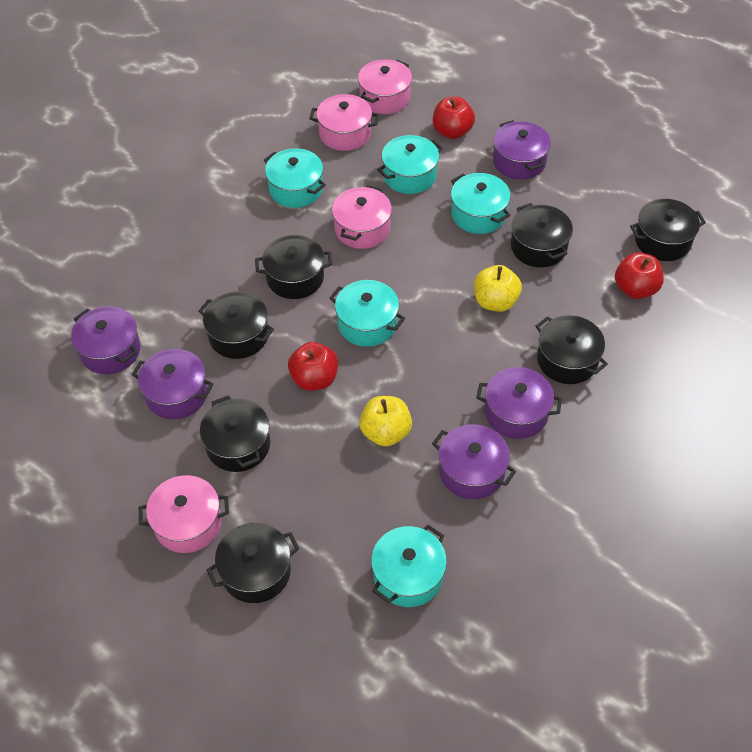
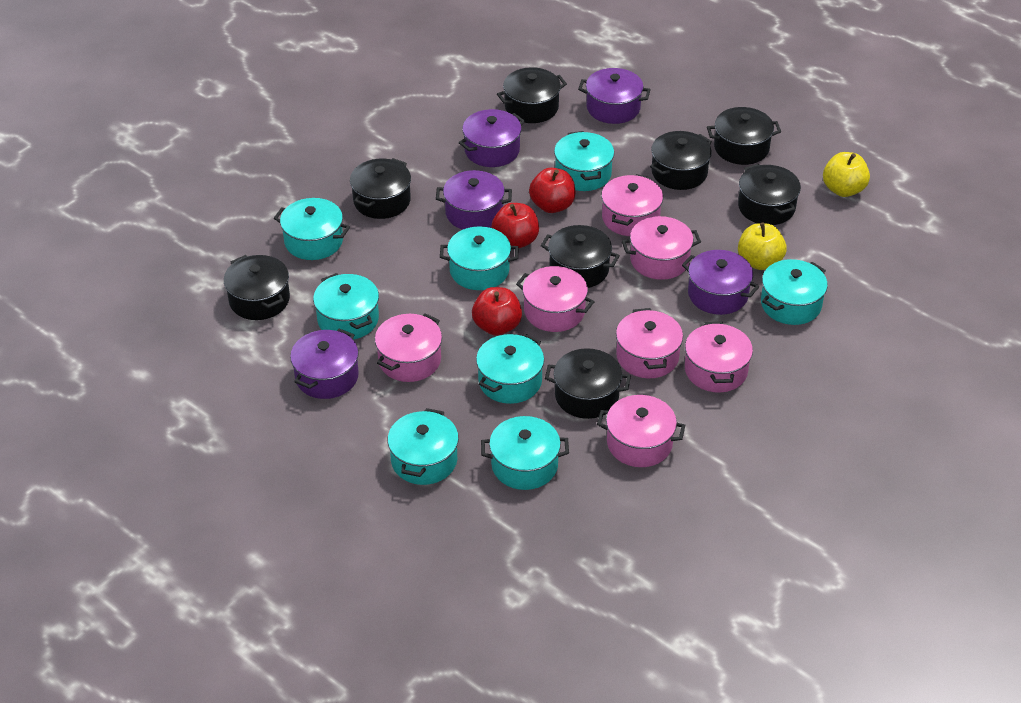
black pot: [198,292,274,359] [200,395,270,472] [207,523,299,603] [255,235,332,299] [511,203,573,268] [535,315,608,384] [630,199,706,261] = 7 -> [224,255,290,320] [350,158,411,219] [497,67,567,123] [541,225,620,288] [545,348,631,419] [650,131,712,190] [707,107,781,165] [738,164,801,225] = 8
pink pot: [139,475,229,553] [309,94,379,151] [332,185,392,249] [358,59,412,114] = 4 -> [375,313,442,382] [516,266,595,332] [597,395,685,467] [601,174,663,236] [616,308,683,378] [622,216,701,280] [685,322,753,393] = 7
turquoise pot: [264,148,326,208] [330,280,405,347] [371,525,447,607] [377,135,443,194] [451,173,511,234] = 5 -> [274,198,350,260] [313,273,379,339] [388,408,459,485] [440,226,519,290] [476,334,544,404] [481,416,569,490] [554,131,614,191] [761,259,828,325] = 8

